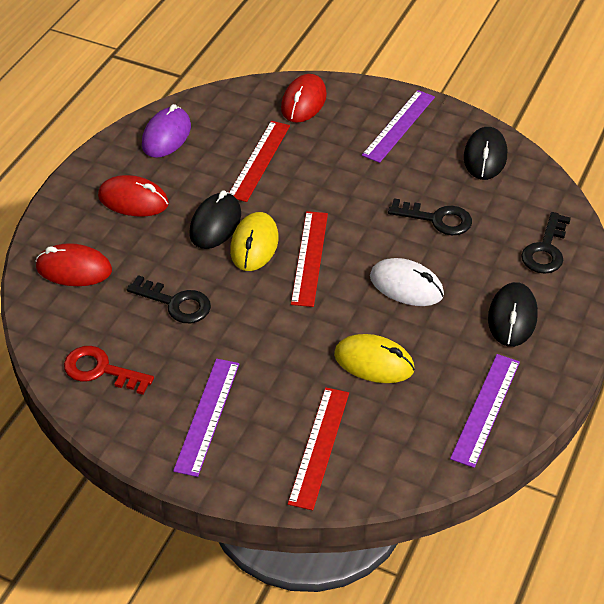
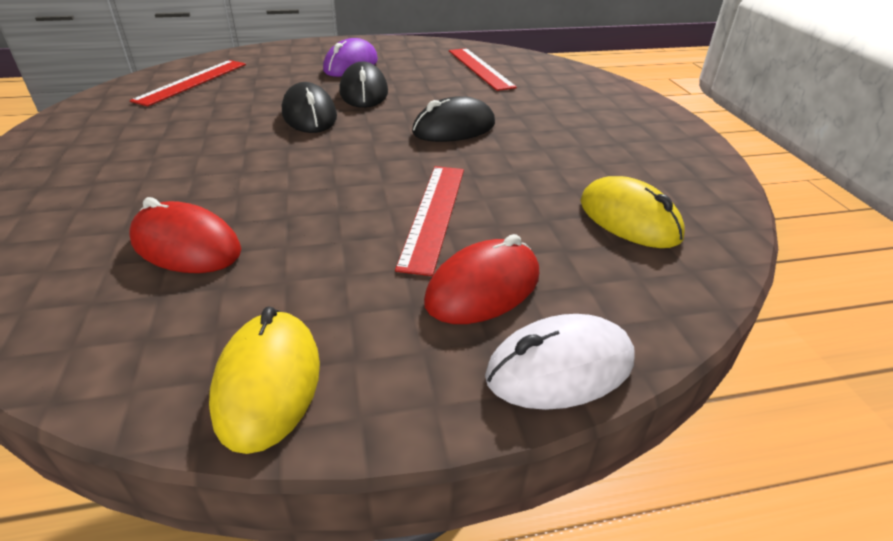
black key: [127,275,211,323] [388,198,472,235] [521,212,571,274] = 3 -> none = 0
purple ruler: [173,359,239,477] [362,90,435,163] [450,354,520,468] = 3 -> none = 0
red key: [64,346,154,395] = 1 -> none = 0
red mouse: [36,243,112,286] [98,175,169,217] [281,74,327,123] = 3 -> [129,197,241,273] [424,234,539,324] = 2

